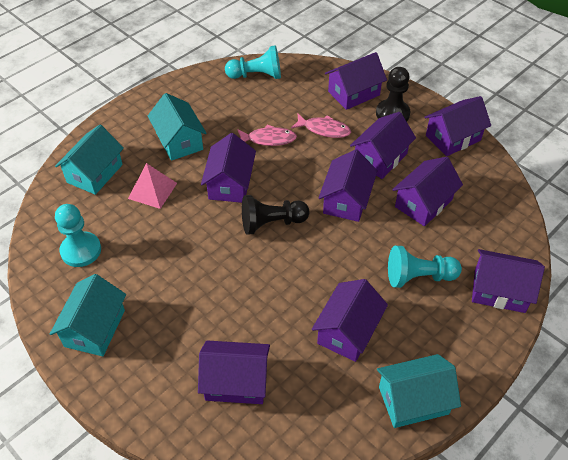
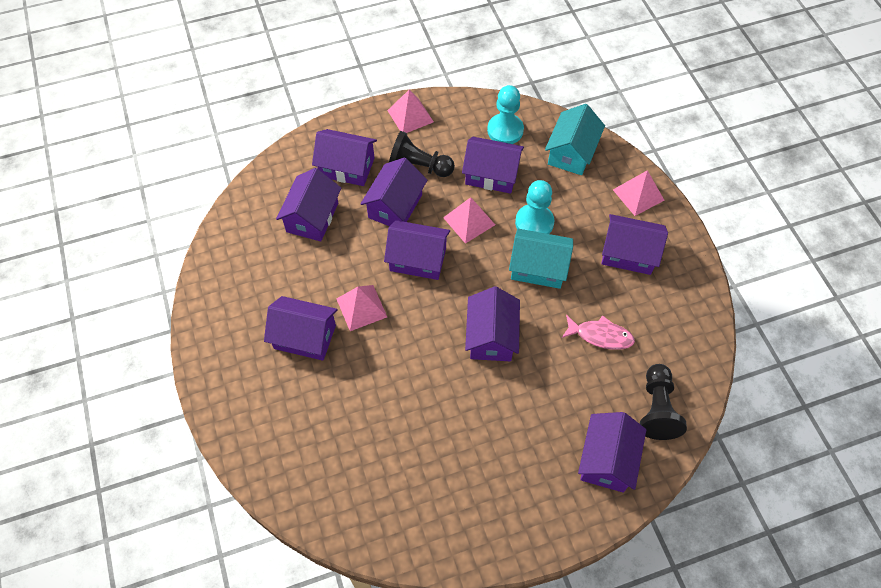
pink fish: [237,124,297,146] [291,114,351,138] = 2 -> [562,315,635,350] = 1
pink pyramid: [128,163,177,209] = 1 -> [337,285,387,331] [387,90,434,133] [443,197,495,244] [613,170,664,216] = 4
turquoise house: [50,274,126,356] [55,125,124,195] [148,93,207,161] [377,354,461,428] = 4 -> [509,229,573,289] [545,104,605,175] = 2
turquoise pawn: [55,204,101,267] [225,45,281,79] [388,246,462,288] = 3 -> [487,85,524,144] [515,180,555,234] = 2

